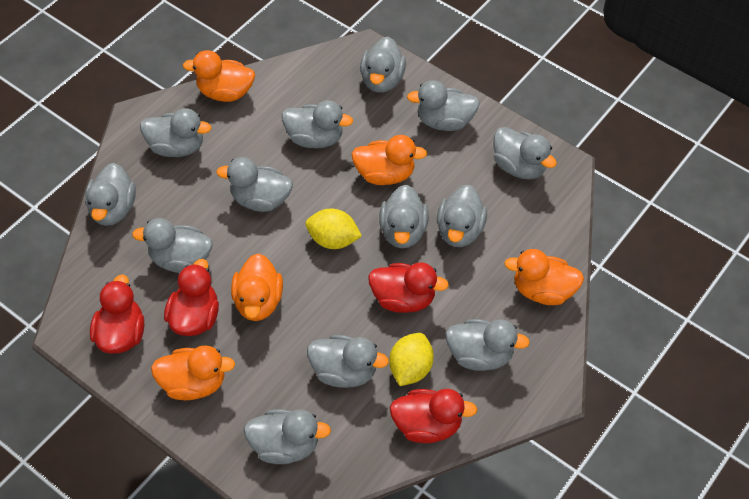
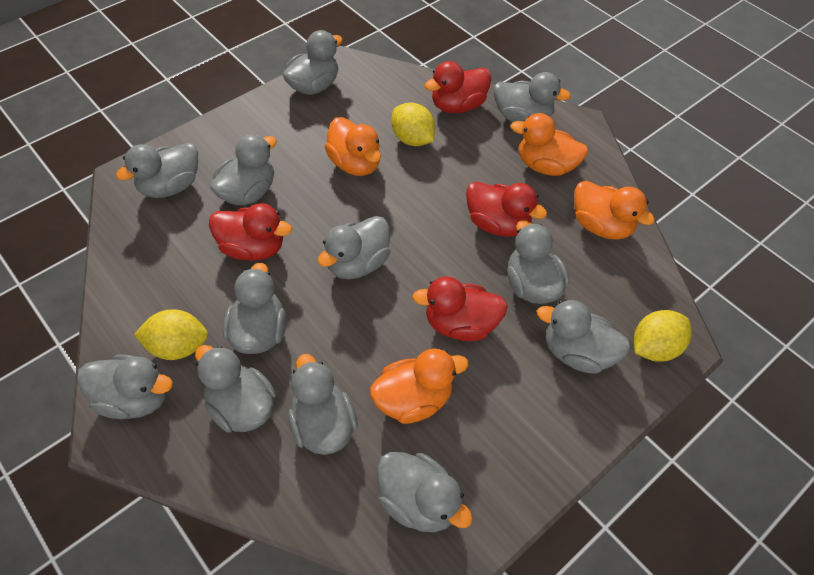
grey duck: [85,163,136,226] [132,218,213,273] [140,108,211,157] [216,157,293,212] [244,409,331,464] [282,100,353,149] [307,335,389,388] [360,37,406,93] [379,185,429,248] [407,80,480,131] [437,185,487,247] [445,319,530,371] [493,127,557,179] = 13 -> [77,355,173,419] [116,143,198,198] [195,345,276,432] [210,134,277,205] [223,263,286,354] [283,30,343,95] [288,354,358,455] [318,216,390,279] [377,452,473,532] [494,72,571,122] [507,220,569,304] [537,300,631,374] = 12
orange duck: [151,345,235,400] [183,50,255,102] [231,253,283,321] [351,135,427,185] [504,249,584,305] = 5 -> [325,117,381,176] [370,349,469,424] [511,113,588,176] [574,181,655,239] = 4
yellow lemon: [306,208,362,249] [389,333,434,386] = 2 -> [134,309,208,360] [391,103,435,146] [634,310,692,362] = 3

